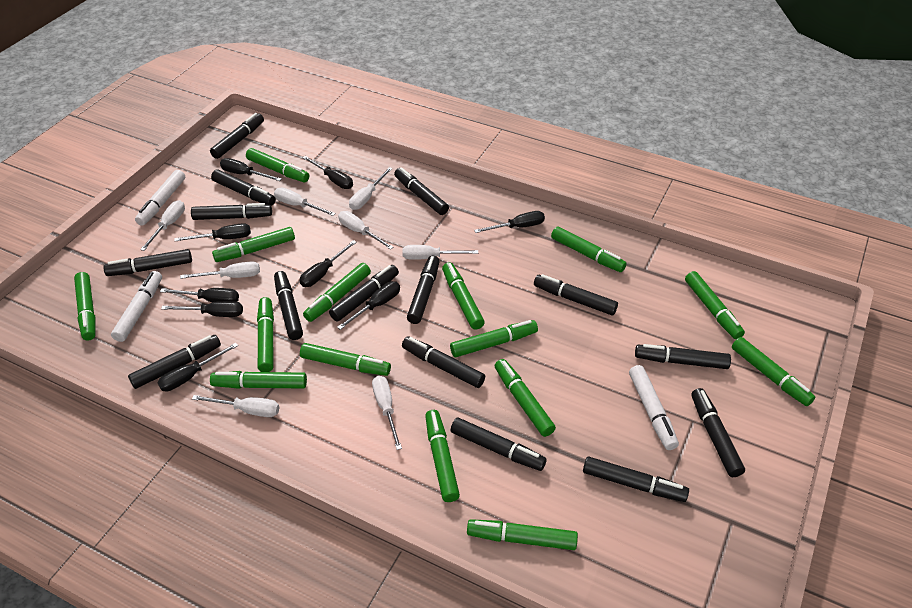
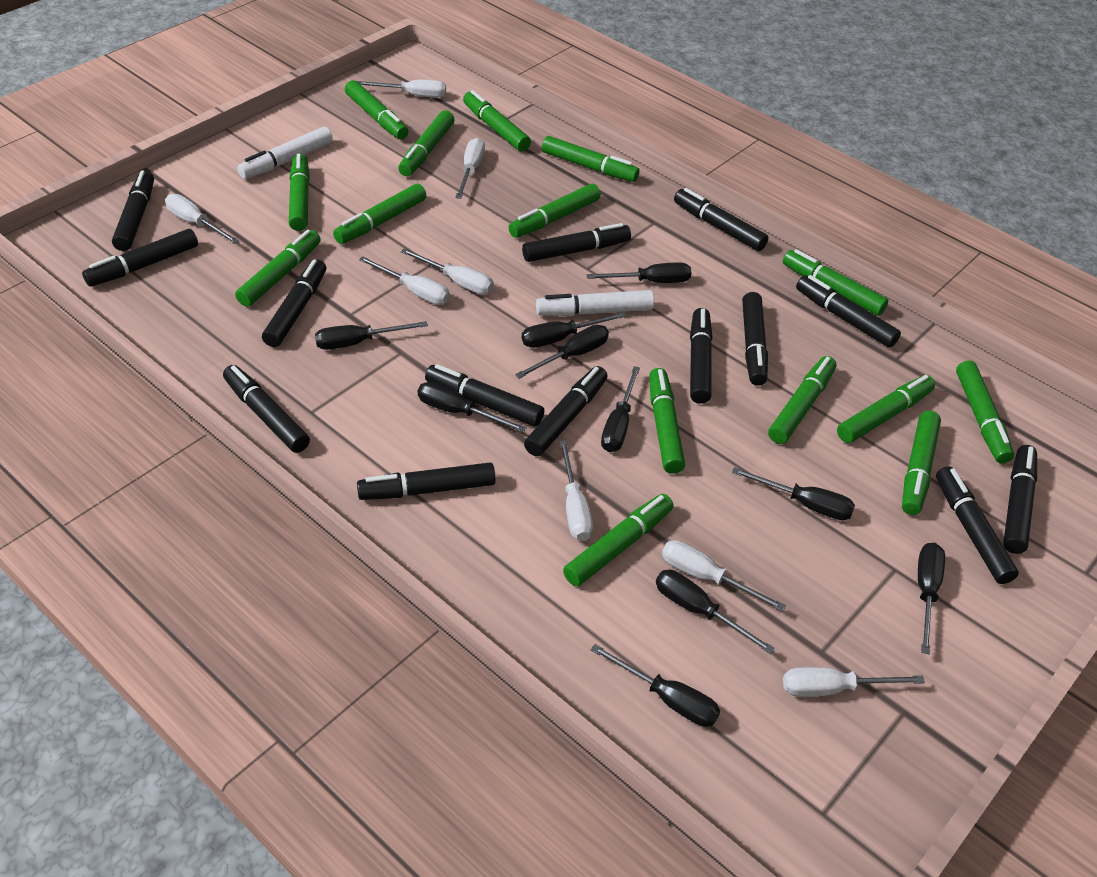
black marker: [103,249,192,276] [128,335,221,389] [191,203,272,220] [210,113,264,159] [211,170,276,206] [274,271,303,340] [329,265,399,322] [394,167,449,215] [402,336,485,388] [407,256,440,324] [450,418,547,471] [534,274,618,315] [583,457,689,502] [635,344,731,369] [691,388,745,477] = 15 -> [82,229,198,287] [112,171,154,251] [223,365,310,453] [262,259,326,347] [357,462,496,500] [425,364,544,427] [522,223,631,262] [524,366,607,456] [674,188,768,251] [690,308,713,404] [742,292,768,386] [796,275,901,348] [936,466,1019,584] [1003,445,1037,554] = 14
black screwdriver: [157,343,238,392] [160,288,239,302] [161,301,243,317] [174,223,251,241] [220,158,282,181] [299,240,357,287] [303,156,353,189] [337,281,400,330] [474,211,545,233] = 9 -> [315,321,428,350] [418,382,527,433] [515,325,609,379] [522,312,626,348] [586,262,691,283] [591,644,720,727] [601,366,640,452] [656,570,775,654] [732,467,855,520] [918,543,945,654] = 10
white marker: [111,271,162,342] [135,170,185,226] [629,365,679,450] = 3 -> [237,127,333,179] [536,290,654,316] = 2

